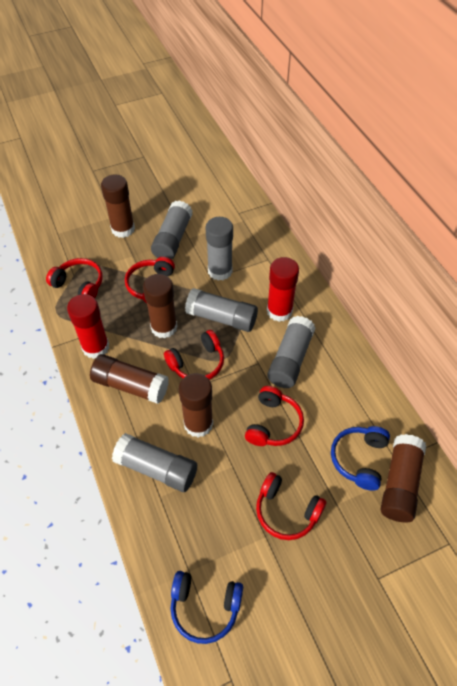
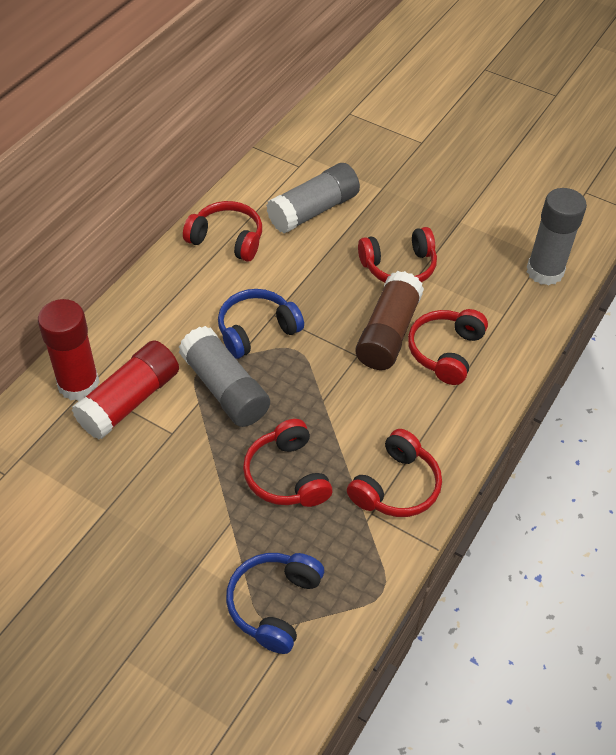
brown glue stick: [90,354,169,404] [101,174,135,238] [143,274,177,339] [179,373,213,438] [381,434,426,522] = 5 -> [355,271,424,370] = 1
grey glue stick: [112,433,197,492] [151,200,193,260] [185,288,258,332] [206,217,233,281] [267,316,316,388] = 5 -> [179,326,270,427] [266,163,360,234] [527,188,587,286] = 3

